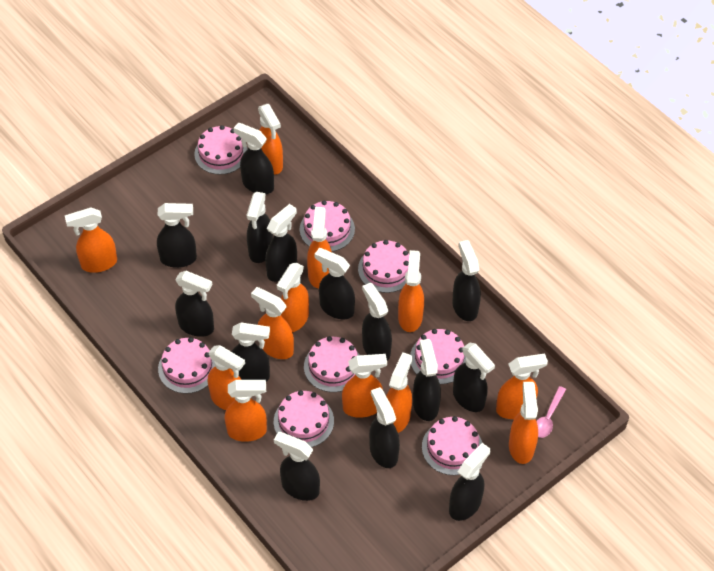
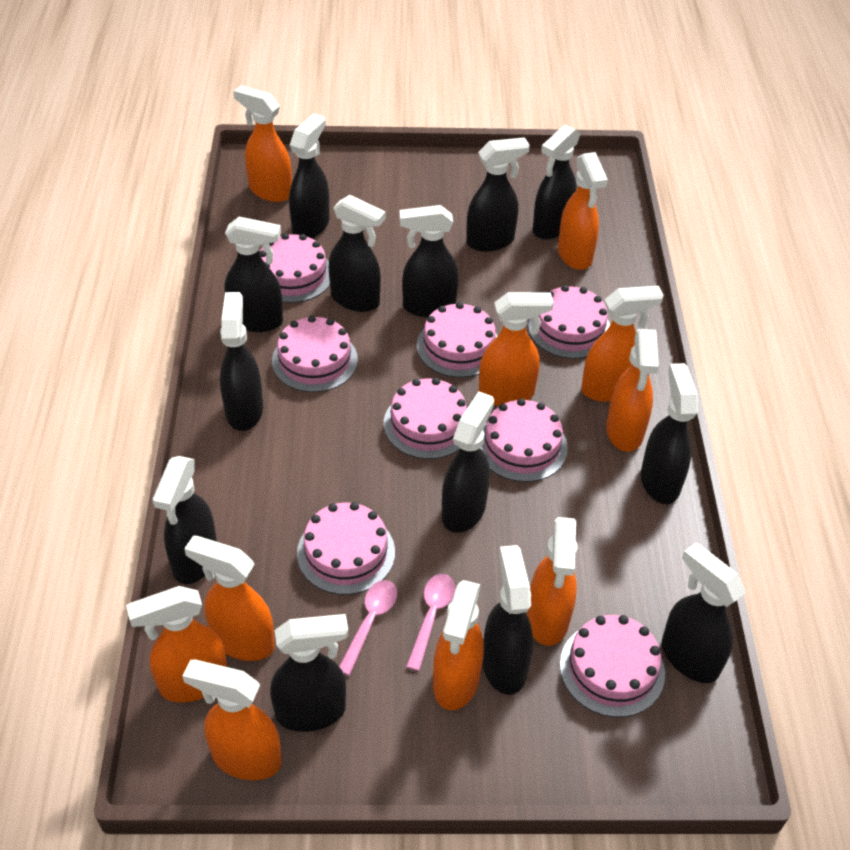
black spray bottle: [157,203,197,268] [175,271,214,337] [231,323,270,382] [234,122,274,194] [247,192,273,263] [265,204,297,282] [274,432,320,501] [314,248,355,319] [362,282,392,361] [369,387,400,468] [413,339,441,421] [449,443,490,521] [452,240,481,321] [453,343,495,412] = 14 -> [152,456,217,584] [220,292,263,431] [225,217,283,332] [270,614,349,732] [289,113,329,238] [329,195,386,312] [399,205,459,317] [442,392,494,533] [466,137,530,252] [483,545,533,695] [533,124,580,240] [641,363,698,504] [662,543,746,683] = 13
orange spray bottle: [65,207,117,273] [208,345,245,410] [225,380,267,442] [251,287,294,359] [258,104,283,175] [277,263,309,332] [307,207,332,288] [342,354,387,418] [386,352,413,433] [398,250,424,332] [496,353,548,419] [509,382,538,464] = 12 -> [126,586,227,703] [182,659,282,780] [184,535,275,661] [233,85,292,202] [433,580,484,710] [479,292,554,406] [527,517,578,646] [558,152,608,270] [581,286,664,402] [606,329,659,452] = 10
pink spoon: [537,386,566,438] = 1 -> [339,580,397,676] [406,574,455,671] = 2

